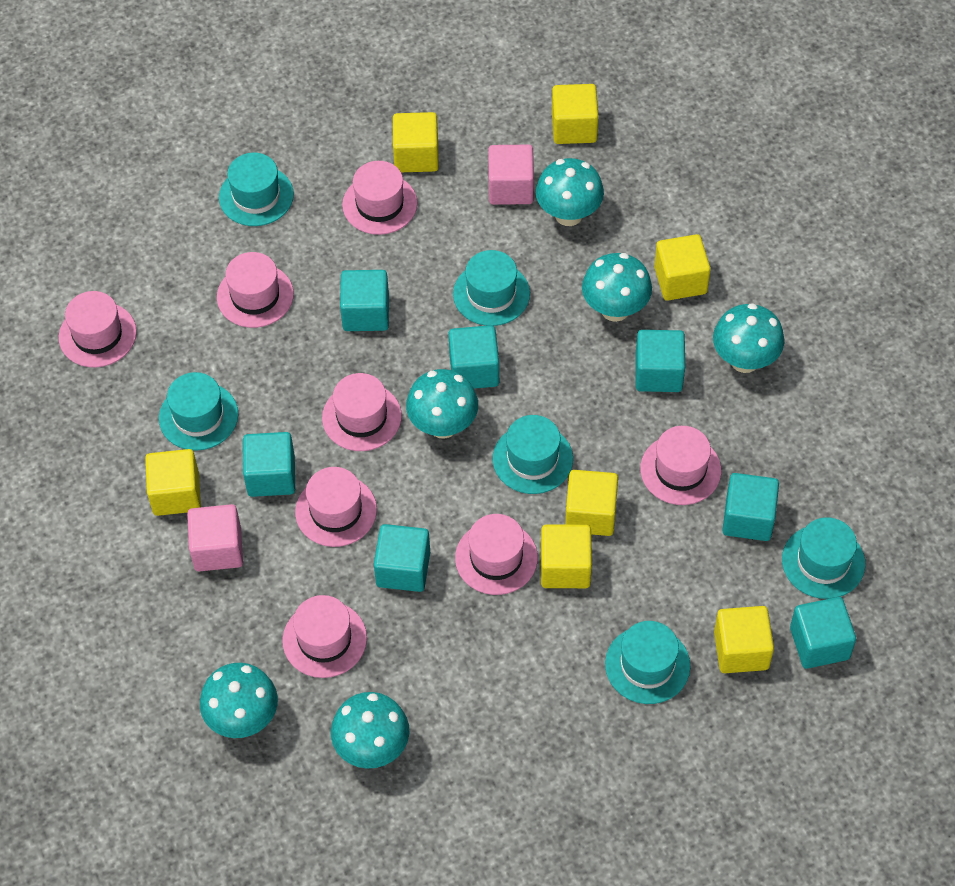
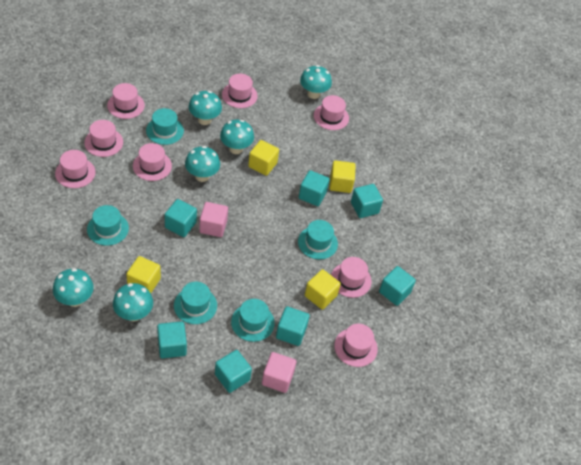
turquoise hat: [159,372,238,451] [219,153,294,226] [453,250,530,326] [493,415,573,494] [605,621,690,704] [782,517,865,599] = 6 -> [87,205,129,246] [146,108,184,145] [174,282,217,324] [231,299,275,342] [298,220,338,259] = 5
yellow cube: [145,449,201,516] [393,112,439,172] [541,524,592,588] [552,84,599,144] [565,470,618,536] [654,234,711,301] [714,606,774,673] = 7 -> [126,256,161,293] [248,140,279,176] [305,269,341,310] [329,160,356,193] = 4

